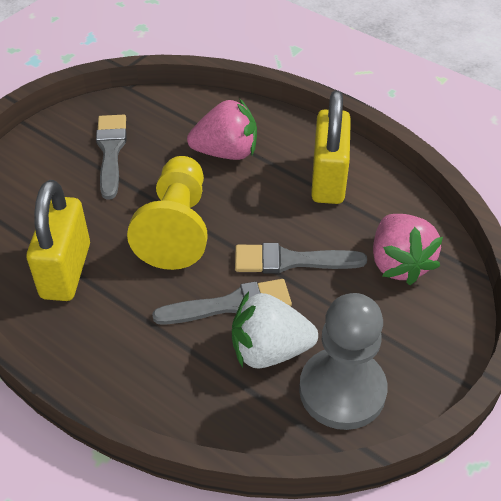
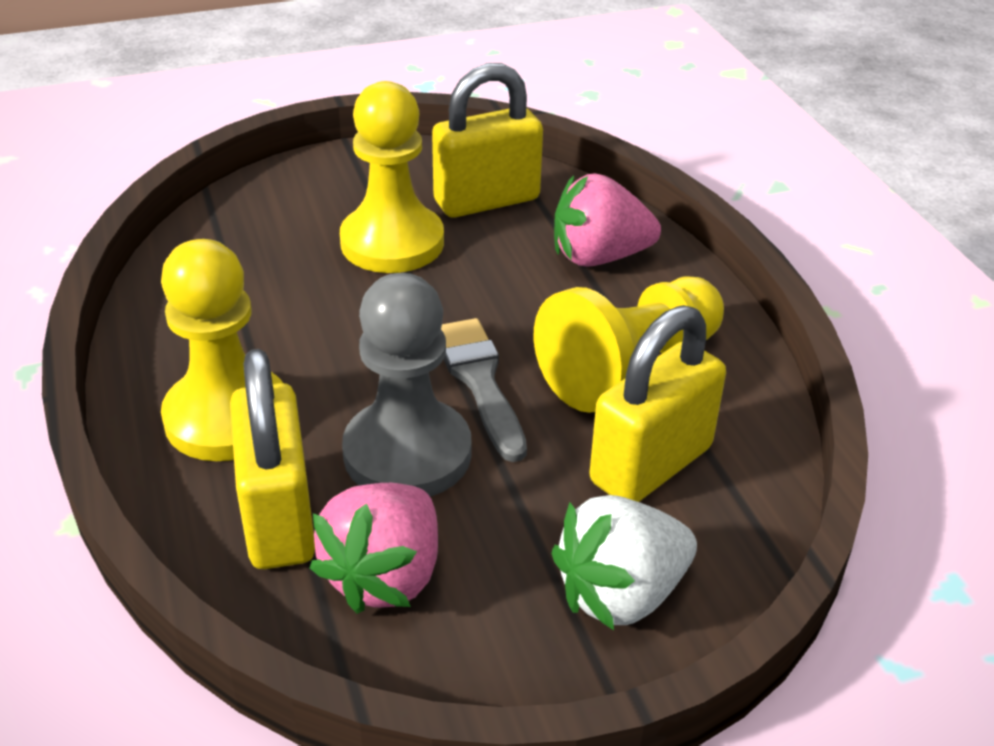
grey brush: [96,115,127,200] [152,279,292,325] [235,243,367,273] = 3 -> [441,318,527,462] = 1
yellow padlock: [27,180,90,301] [311,90,351,204] = 2 -> [230,349,315,569] [432,63,543,218] [589,305,726,502] = 3
yellow pawn: [127,156,207,270] = 1 -> [161,239,283,461] [340,81,444,273] [534,276,724,413] = 3

